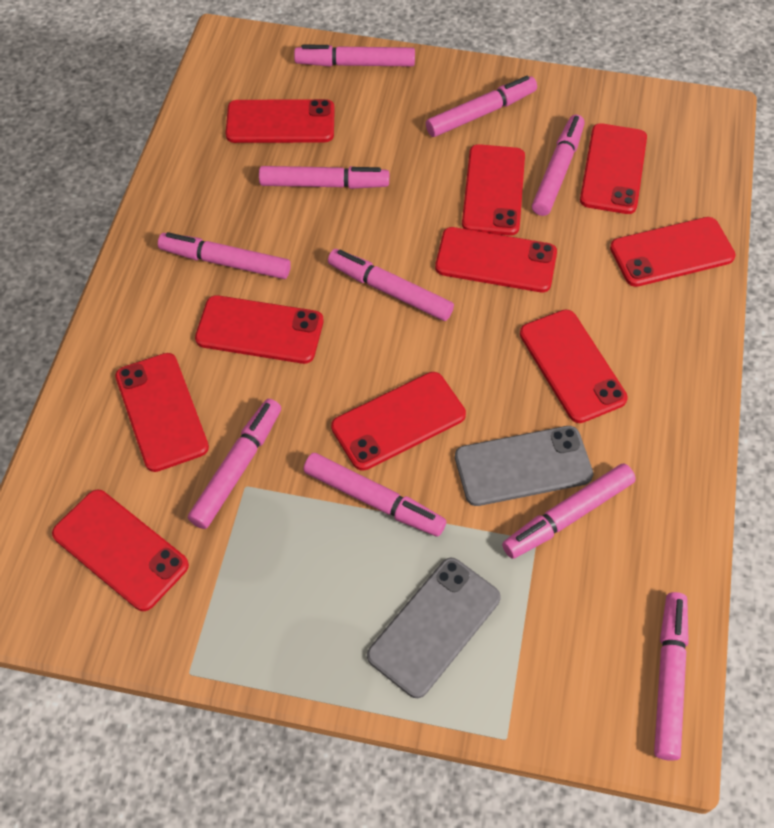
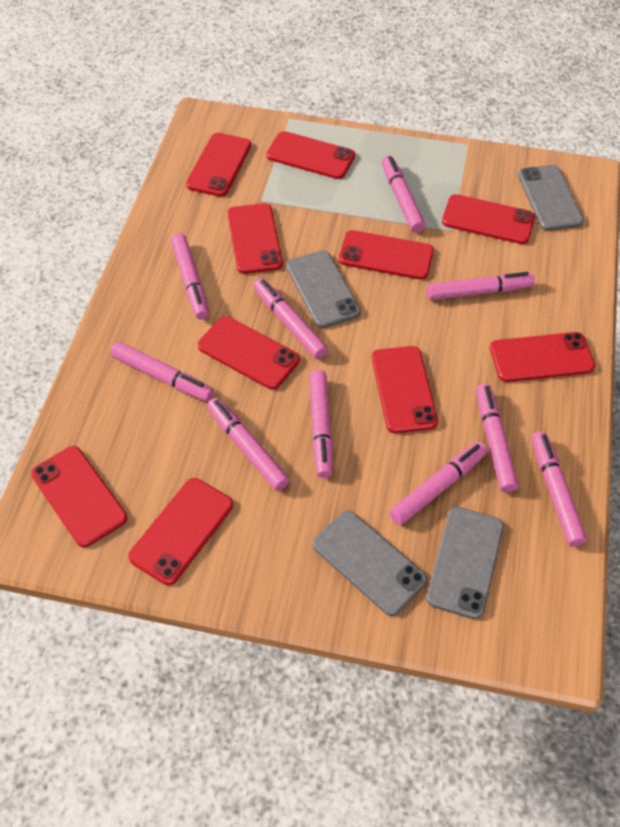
grey phone: [367,558,501,698] [455,426,593,506] = 2 -> [286,250,361,328] [313,511,427,616] [426,507,504,619] [518,165,584,231] = 4

